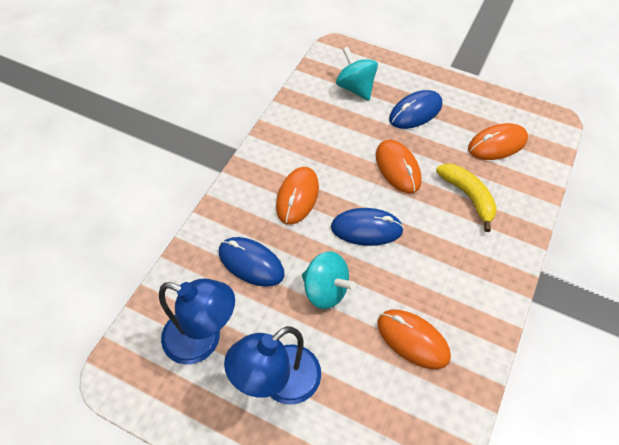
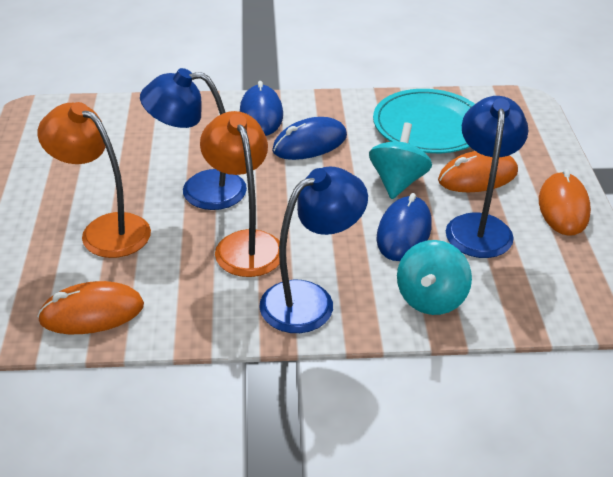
blue lamp: [159,279,235,365] [224,326,321,405] = 2 -> [140,68,247,210] [259,166,368,333] [446,96,528,258] = 3
orange lamp: none = 0 -> [37,102,151,258] [200,111,280,277] = 2
orange mouse: [276,167,319,225] [376,140,421,193] [377,310,451,369] [468,123,528,160] = 4 -> [37,281,144,334] [438,151,518,192] [539,169,591,236] = 3
turquoise plate: none = 0 -> [373,89,475,153] = 1
yellow banana: [436,164,497,232] = 1 -> none = 0

